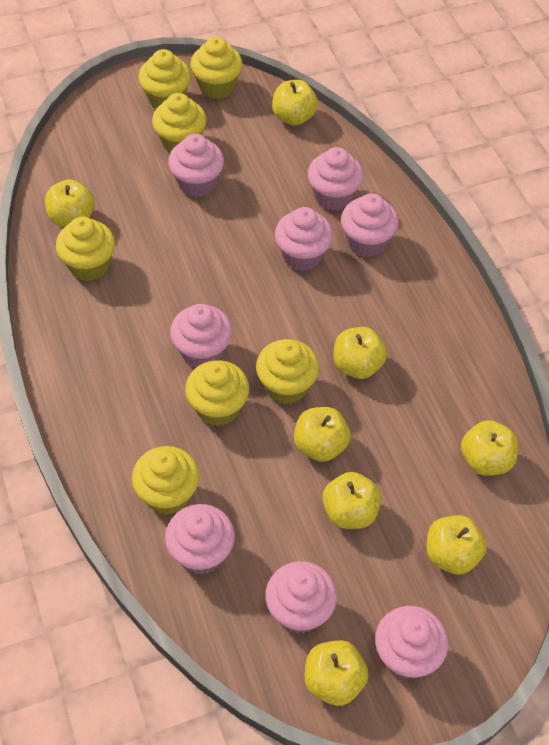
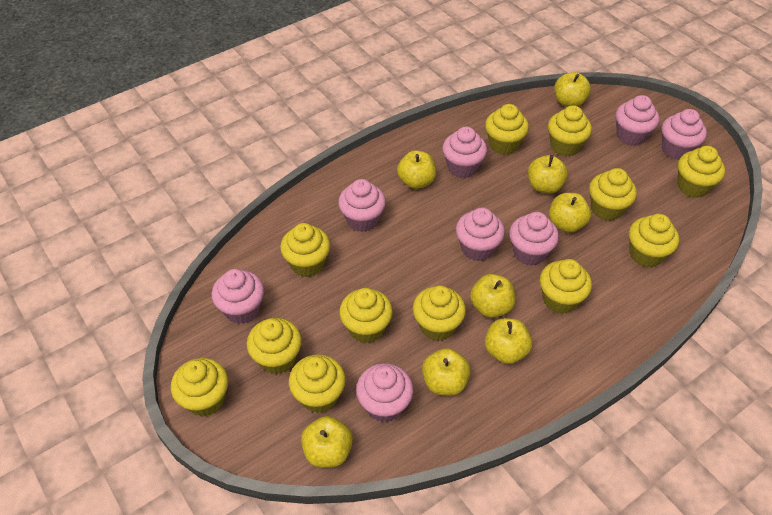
yellow cupcake: [56,217,115,281] [132,446,200,515] [138,49,191,109] [152,93,207,153] [185,360,249,426] [190,37,243,99] [256,339,319,404] = 7 -> [171,358,229,417] [247,318,302,375] [280,223,330,277] [289,354,346,413] [339,288,393,343] [413,285,466,341] [485,104,529,155] [540,259,592,314] [548,105,592,156] [589,168,637,221] [629,214,679,267] [677,146,725,198] = 12

